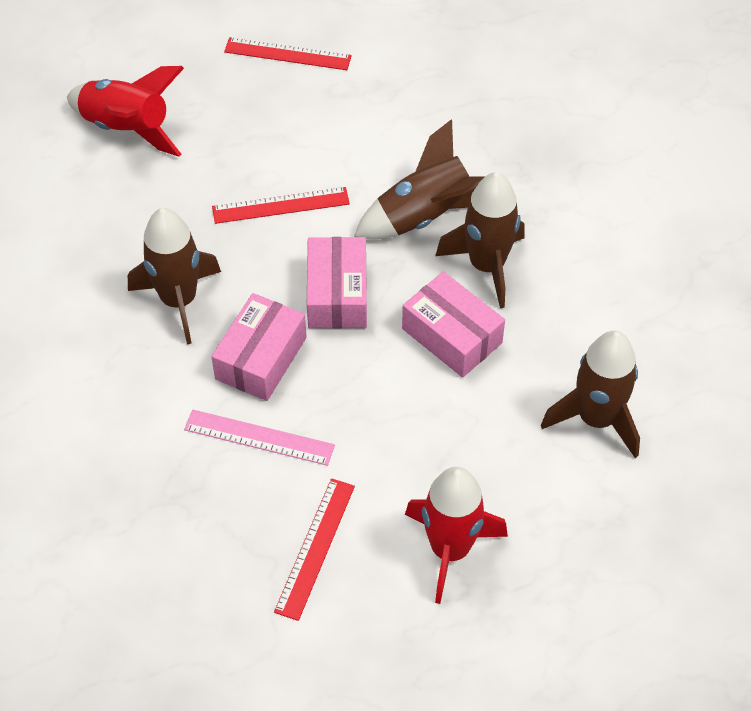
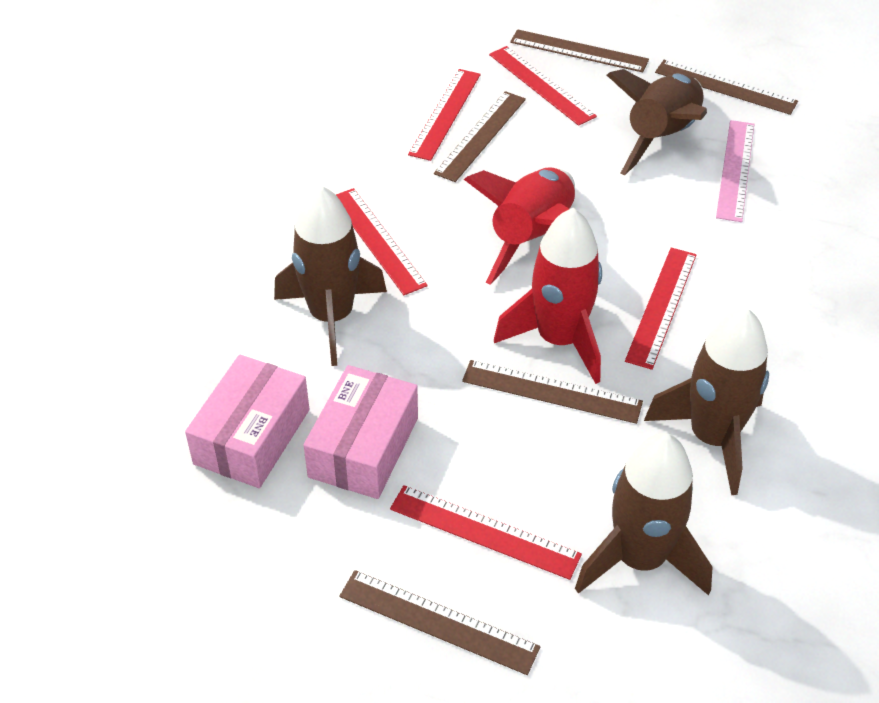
brown ruler: none = 0 -> [339,570,540,675] [434,91,526,182] [462,360,643,424] [510,29,649,73] [655,60,798,115] = 5
pink box: [211,293,307,401] [307,237,367,328] [402,272,505,377] = 3 -> [185,355,309,488] [304,365,418,499] = 2
red ruler: [212,187,350,224] [224,37,352,70] [274,478,355,621] = 3 -> [336,188,428,295] [390,485,582,580] [408,69,481,161] [489,46,597,126] [625,247,697,370] = 5

